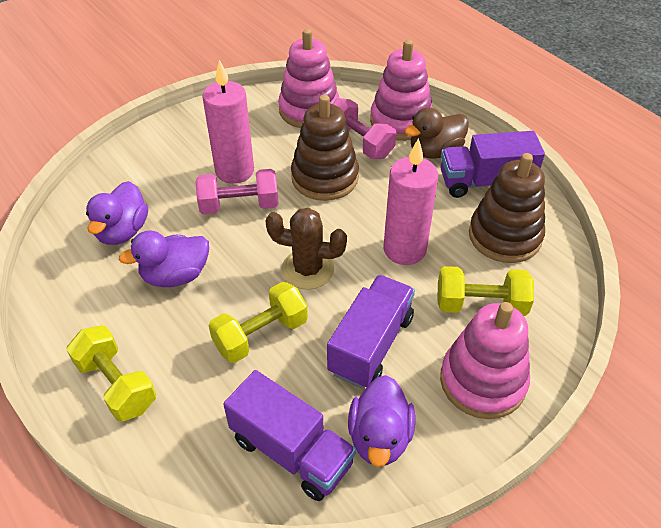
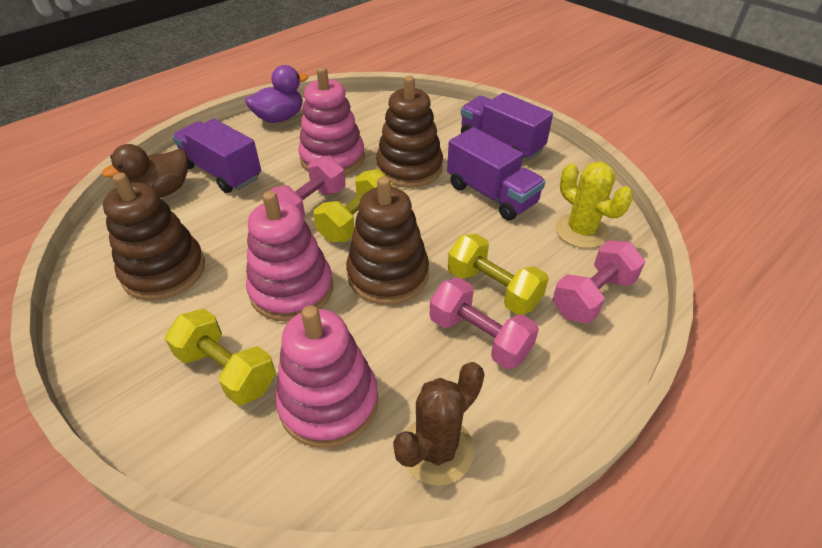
brown stacking toy: [291,95,359,201] [469,153,545,263] = 2 -> [103,173,205,301] [346,176,429,305] [376,76,443,188] = 3
pink candle: [202,60,254,184] [383,138,438,265] = 2 -> none = 0
pink dumbbell: [195,169,279,215] [333,98,396,159] = 2 -> [270,156,345,219] [430,278,539,369] [553,240,645,324] = 3
purple duck: [86,181,148,245] [119,231,209,287] [348,375,415,467] = 3 -> [245,65,308,123] = 1
yellow cactus: none = 0 -> [555,162,633,248] = 1

